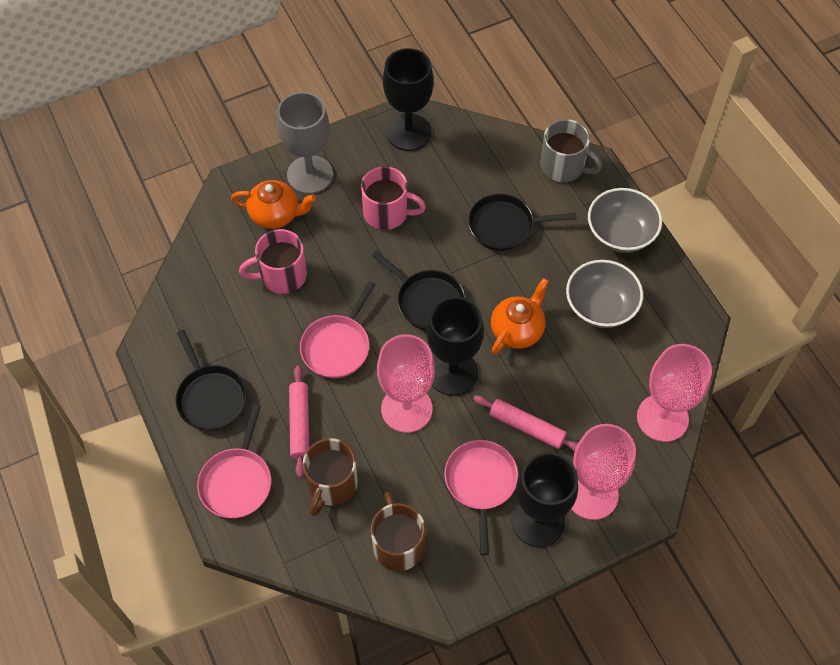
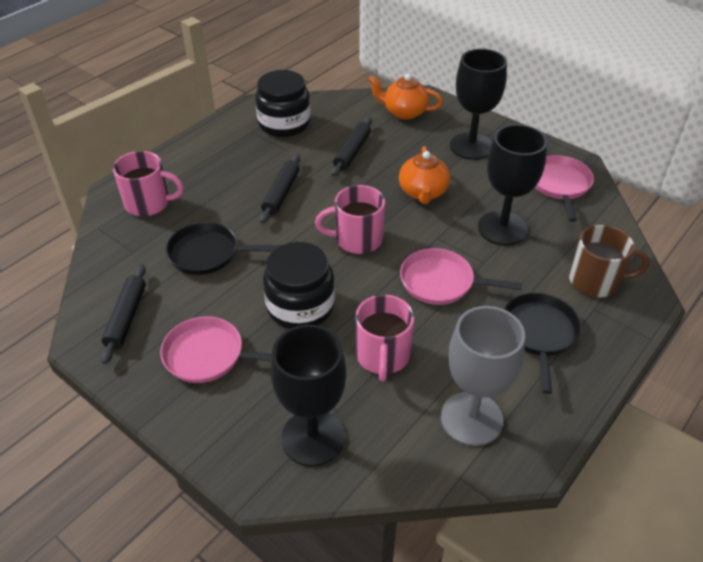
black jar: none = 0 -> [255,70,310,137] [263,242,335,329] = 2
black pan: [175,330,247,431] [372,251,465,330] [468,194,577,251] = 3 -> [166,222,281,275] [504,293,582,394] = 2
black rolling pin: none = 0 -> [101,264,146,364] [260,154,300,224] [331,117,372,177] = 3
brown mug: [303,438,358,516] [370,492,425,571] = 2 -> [569,225,650,297] = 1
grey bowl: [566,260,643,328] [588,188,662,253] = 2 -> none = 0
grey mug: [541,119,602,182] = 1 -> none = 0
pink goblet: [377,334,435,433] [571,424,636,520] [637,344,712,442] = 3 -> none = 0
pink mug: [239,229,307,294] [361,166,426,230] = 2 -> [113,151,184,216] [315,185,385,254] [355,295,415,381] = 3
pink rolling pin: [289,365,309,478] [473,395,578,452] = 2 -> none = 0

